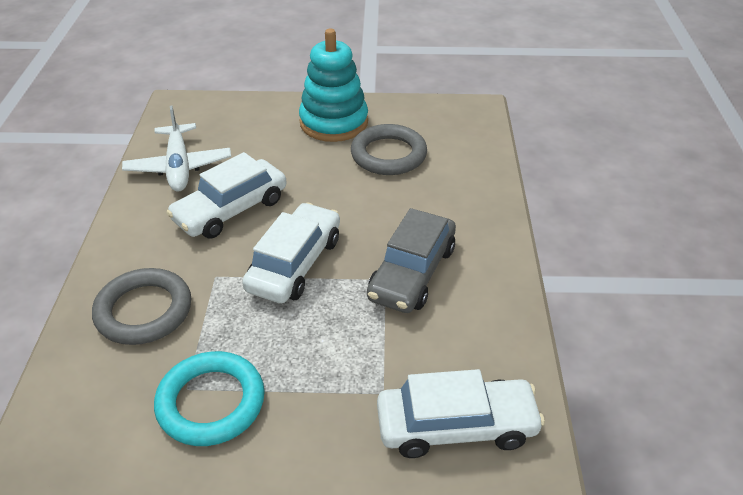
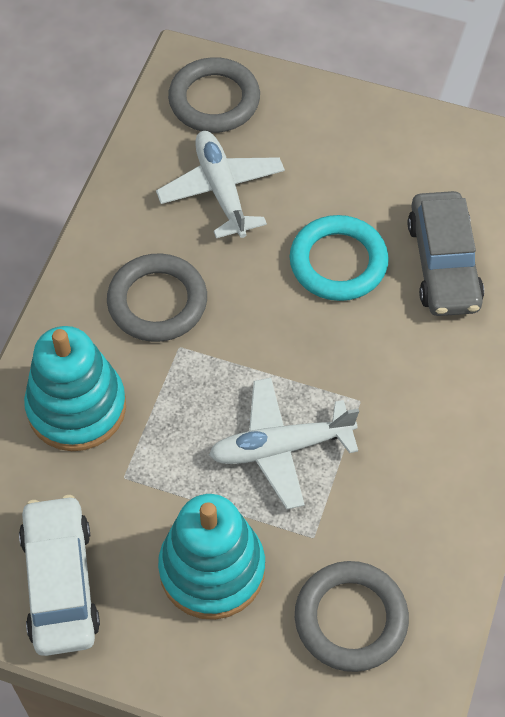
grey ring: [92,268,192,345] [351,124,427,175] = 2 -> [107,254,207,342] [168,57,260,133] [295,561,409,672] = 3
turquoise stacking toy: [299,29,368,142] = 1 -> [24,326,126,451] [158,494,265,620] = 2
white car: [166,152,287,239] [242,202,340,303] [377,369,545,458] = 3 -> [19,495,100,656] = 1
white plane: [122,105,231,191] = 1 -> [156,131,285,238] [209,378,359,509] = 2

